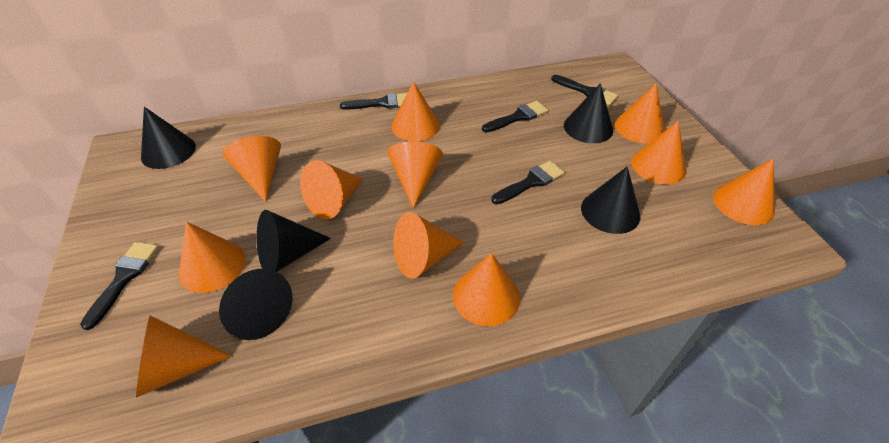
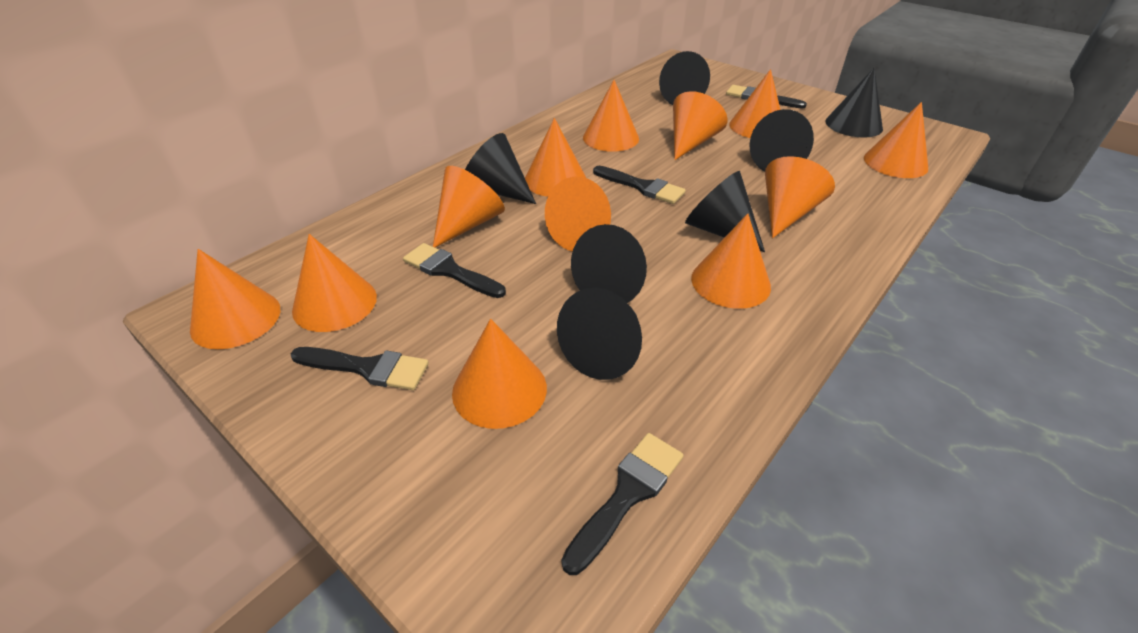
black cone: [141,107,196,169] [219,269,293,340] [257,210,331,272] [564,83,613,143] [581,167,640,234] = 5 -> [465,133,536,204] [557,288,642,380] [571,224,647,303] [659,51,710,105] [685,171,765,252] [750,109,814,172] [826,68,883,138] = 7
orange cone: [136,315,232,398] [179,222,246,293] [223,136,281,202] [300,160,363,219] [387,141,443,209] [391,81,440,141] [393,212,464,279] [453,253,520,326] [615,84,665,144] [631,121,686,185] [713,159,775,225] = 11 -> [190,249,280,349] [292,234,377,332] [433,166,505,248] [452,319,547,429] [525,118,586,197] [545,177,611,252] [583,80,639,152] [673,91,727,160] [691,213,771,309] [729,69,781,138] [765,156,835,238] [864,102,928,178] = 12

